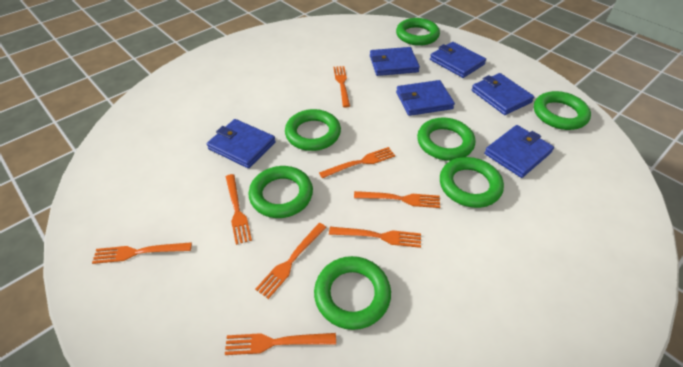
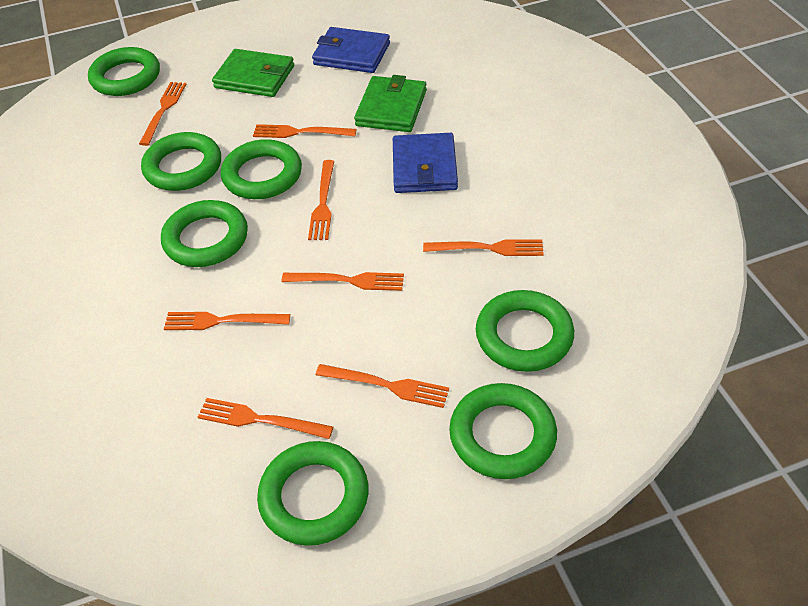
blue wallet: [207,119,276,168] [370,47,420,76] [396,80,455,116] [430,42,486,78] [471,73,534,115] [484,125,554,178] = 6 -> [312,27,390,73] [393,133,458,193] = 2
green wallet: none = 0 -> [212,49,294,97] [354,75,427,132] = 2

